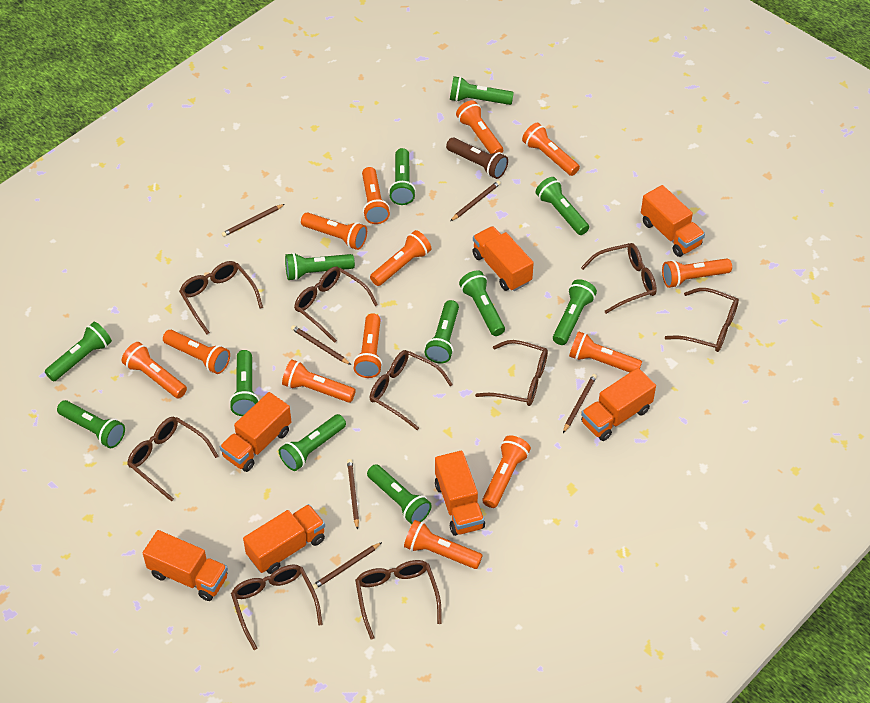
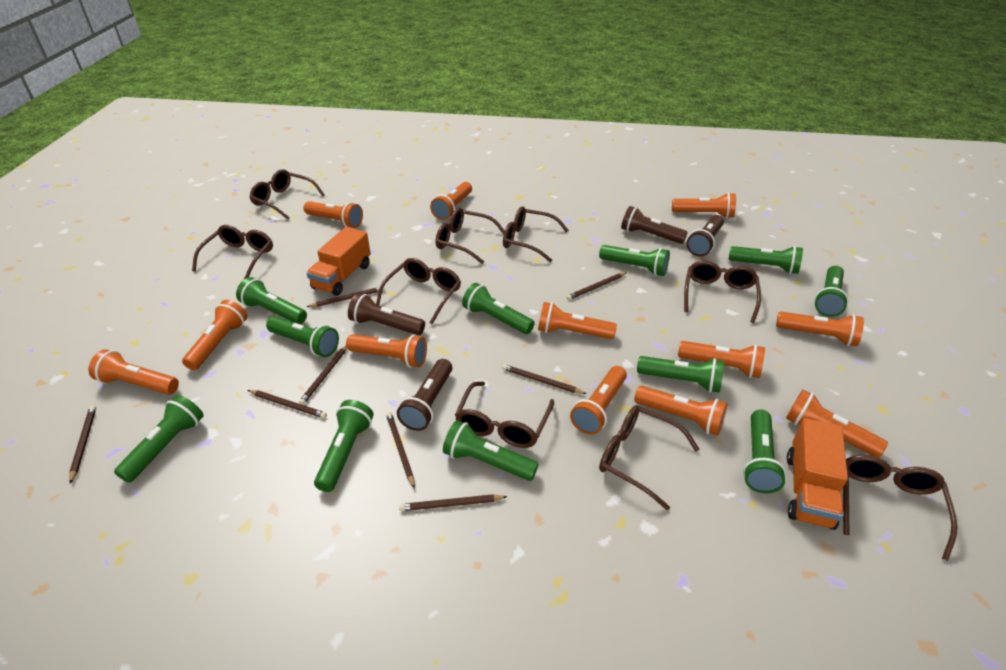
brown flashlight: [446,137,508,179] = 1 -> [348,293,425,335] [397,359,452,431] [621,206,688,244] [686,215,724,256] = 4
brown pencil: [221,204,285,237] [291,325,351,365] [312,542,382,589] [347,459,359,530] [450,181,501,221] [563,374,597,433] = 6 -> [69,405,96,484] [248,390,327,419] [299,345,347,405] [307,287,385,307] [386,412,415,488] [399,494,507,511] [502,364,586,394] [567,272,627,300] = 8
green flashlight: [45,322,112,382] [57,400,125,448] [229,350,259,416] [279,414,346,471] [285,253,355,281] [367,464,432,525] [389,148,416,205] [425,300,459,364] [450,76,514,105] [459,271,505,336] [536,177,589,235] [553,279,597,345] = 12 -> [114,395,204,483] [236,277,307,324] [266,316,339,357] [314,400,374,492] [443,420,539,481] [462,283,535,334] [599,245,670,276] [637,356,724,393] [729,246,803,274] [743,410,786,493] [814,266,848,317] = 11
orange flashlight: [122,342,187,399] [163,330,230,374] [282,359,356,403] [301,212,367,250] [353,313,382,378] [362,167,390,224] [370,230,431,286] [404,520,483,569] [456,100,503,154] [482,435,531,508] [522,123,580,176] [569,331,642,373] [662,258,732,288] = 13 -> [88,349,179,395] [182,300,247,370] [303,201,363,228] [346,334,427,368] [430,182,472,220] [538,302,617,339] [570,366,627,435] [634,386,727,436] [672,193,736,218] [678,341,765,378] [776,312,864,346] [786,390,888,458] = 12
orange truck: [143,530,228,601] [220,392,292,472] [243,504,325,574] [435,451,485,536] [472,226,534,291] [581,368,656,441] [641,185,705,257] = 7 -> [306,227,371,296] [787,418,848,530] = 2

